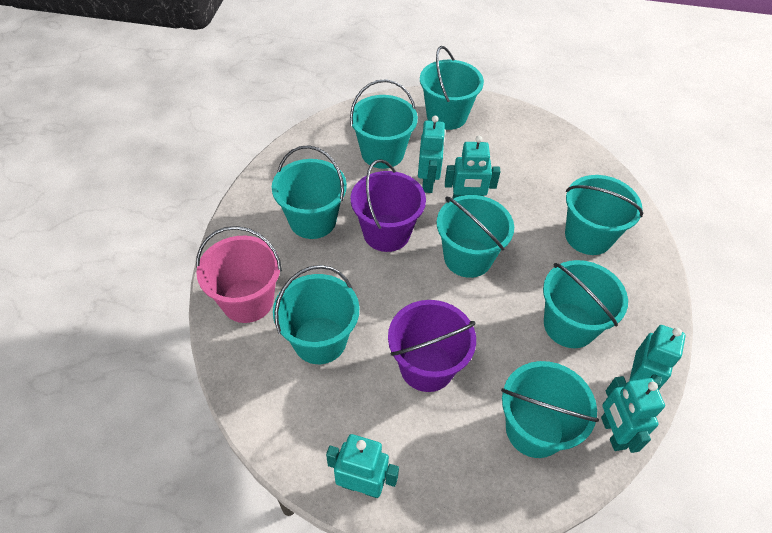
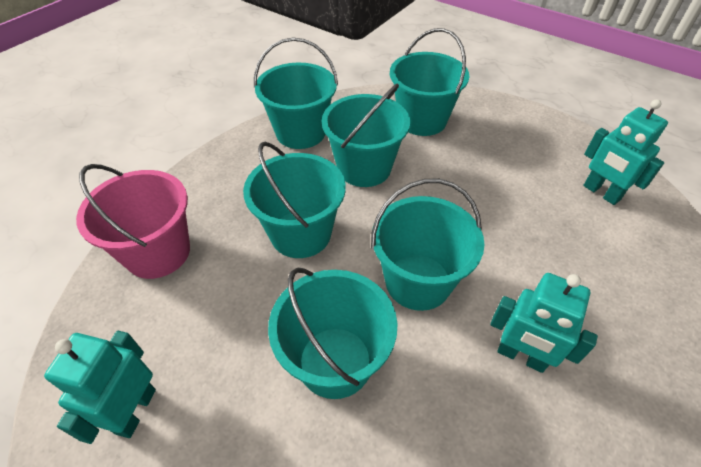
purple bucket: [351,159,426,252] [388,300,476,392] = 2 -> none = 0
turquoise bucket: [272,145,347,239] [273,265,359,364] [350,79,418,169] [420,46,484,130] [437,195,514,278] [501,361,599,458] [543,260,628,348] [565,175,643,255] = 8 -> [243,142,346,258] [254,38,338,149] [268,267,397,399] [322,84,410,187] [371,179,485,311] [390,28,469,136] = 6
turquoise robot: [326,434,399,498] [418,116,446,193] [445,136,501,199] [601,376,665,453] [629,325,686,390] = 5 -> [44,331,156,444] [490,273,598,373] [583,99,668,205] = 3

